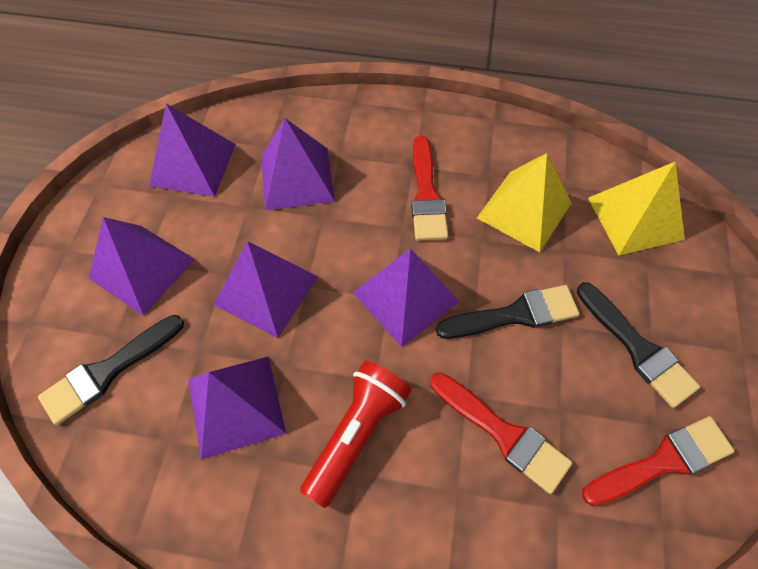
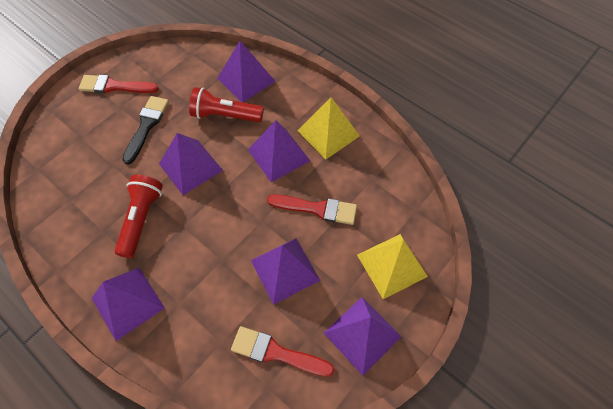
black brush: [38,315,184,425] [436,285,580,339] [577,282,700,408] = 3 -> [122,96,169,165] = 1
red flashlight: [300,360,411,508] = 1 -> [115,175,163,258] [189,87,264,122] = 2

